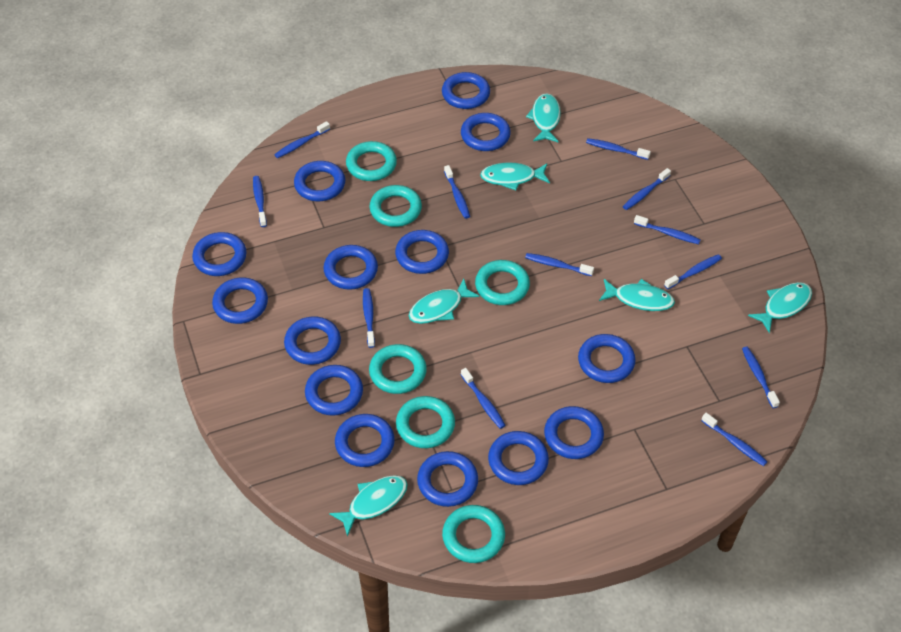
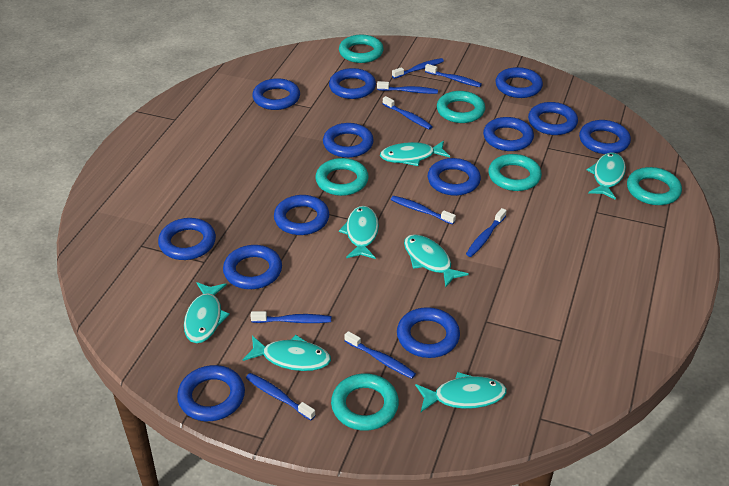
blue ring: [192,232,247,276] [212,277,268,324] [284,317,341,365] [294,161,345,201] [305,365,363,416] [324,245,378,290] [335,414,395,467] [395,230,449,274] [417,451,478,507] [442,72,490,109] [461,113,511,151] [488,431,549,485] [544,406,604,459] [578,334,636,383] = 14 -> [158,218,216,260] [177,365,245,421] [223,245,282,289] [252,78,300,110] [274,195,329,235] [323,123,374,158] [329,68,376,99] [397,307,460,358] [428,158,481,196] [483,117,534,151] [496,67,543,98] [528,102,578,135] [579,120,631,154] = 13
blue toothbrush: [253,176,267,227] [274,121,330,158] [363,288,375,348] [444,165,470,219] [461,368,506,429] [525,253,594,276] [586,138,651,160] [623,168,671,210] [634,215,701,244] [664,254,722,289] [701,413,767,466] [742,347,780,408] = 12 -> [246,373,316,420] [251,311,331,323] [345,331,416,379] [377,81,438,94] [383,96,433,129] [391,196,456,225] [392,58,444,79] [425,64,482,87] [466,208,507,257] = 9
turquoise fish: [329,475,408,537] [409,278,480,324] [480,163,550,190] [526,93,561,143] [599,279,675,311] [748,282,812,333] = 6 -> [184,282,230,343] [243,335,331,371] [339,206,379,259] [380,141,450,166] [404,234,469,287] [415,372,507,412] [587,153,626,200] = 7

